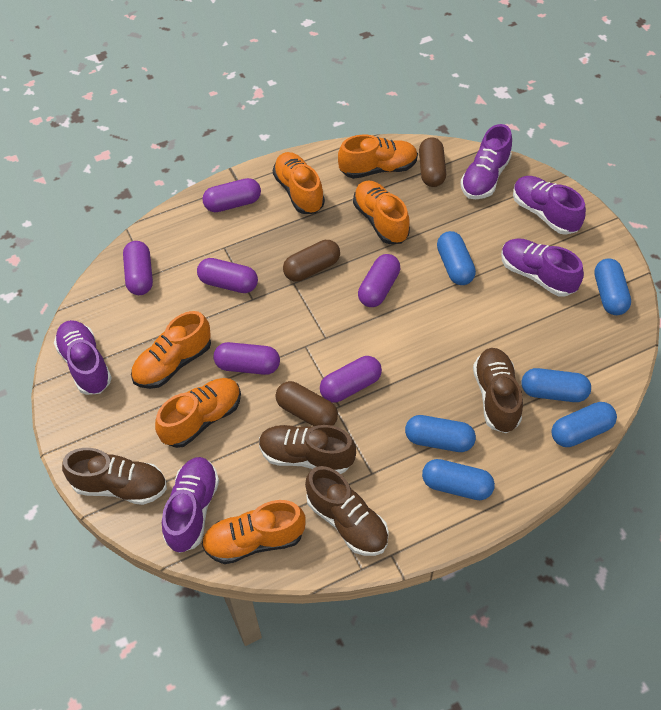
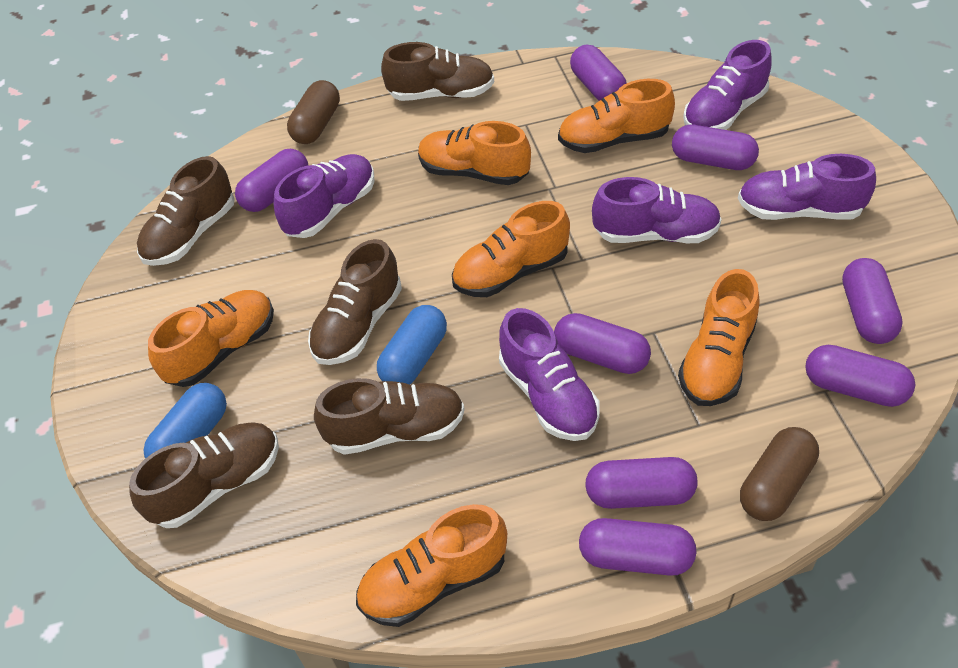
blue capsule: [405,415,476,452] [422,459,495,500] [437,231,476,285] [522,368,591,402] [551,402,617,447] [594,258,631,315] = 6 -> [143,383,227,459] [377,305,447,384] = 2
brown capsule: [276,381,338,426] [283,240,340,282] [419,137,446,187] = 3 -> [287,80,340,144] [740,427,819,521] = 2
brown shoe: [62,448,167,505] [259,425,356,474] [305,466,389,556] [473,348,523,433] = 4 -> [129,422,279,528] [137,156,235,266] [308,239,402,365] [314,378,465,455] [381,42,494,101] = 5
purple capsule: [123,241,153,295] [197,258,258,293] [202,178,261,212] [213,342,280,375] [320,356,382,403] [358,254,400,307] = 6 -> [235,149,308,212] [554,313,651,374] [570,45,626,101] [579,518,696,576] [585,457,698,509] [672,125,759,170] [805,345,915,407] [842,258,903,344] = 8

